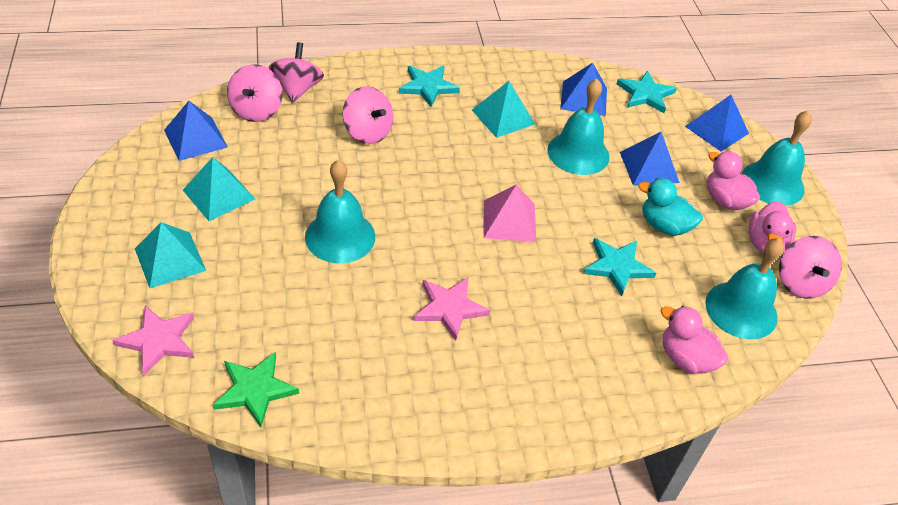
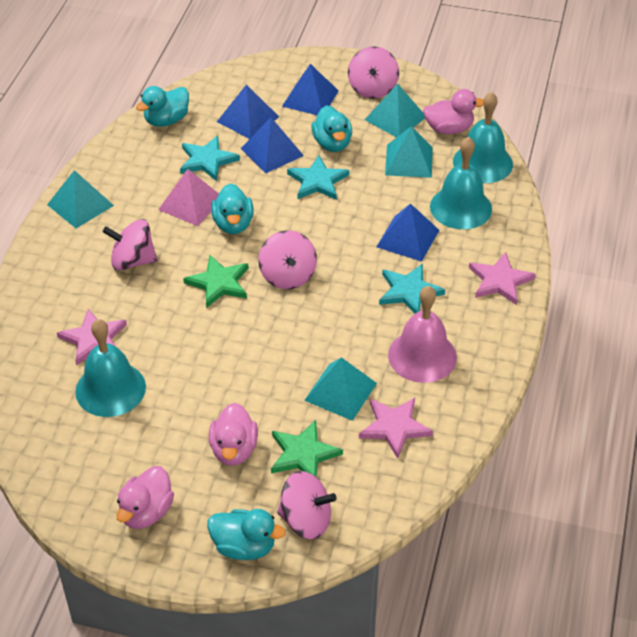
green star: [213,352,299,427] = 1 -> [183,255,249,308] [271,420,343,477] = 2
pink bell: none = 0 -> [388,286,457,383] = 1
pink star: [112,306,194,376] [414,277,490,340] = 2 -> [57,309,127,366] [359,398,433,459] [469,252,536,305] = 3
turquoise bell: [305,160,375,263] [547,79,609,175] [705,238,784,339] [742,110,812,206] = 4 -> [75,319,146,417] [430,136,492,229] [453,92,513,183] = 3
turquoise duck: [638,178,703,236] = 1 -> [136,86,189,127] [207,509,286,560] [211,183,254,234] [311,105,352,152] = 4
turquoise pyramid: [135,222,206,288] [183,157,255,221] [472,81,535,138] = 3 -> [47,170,114,228] [304,357,377,421] [365,83,425,137] [385,126,433,178] = 4

